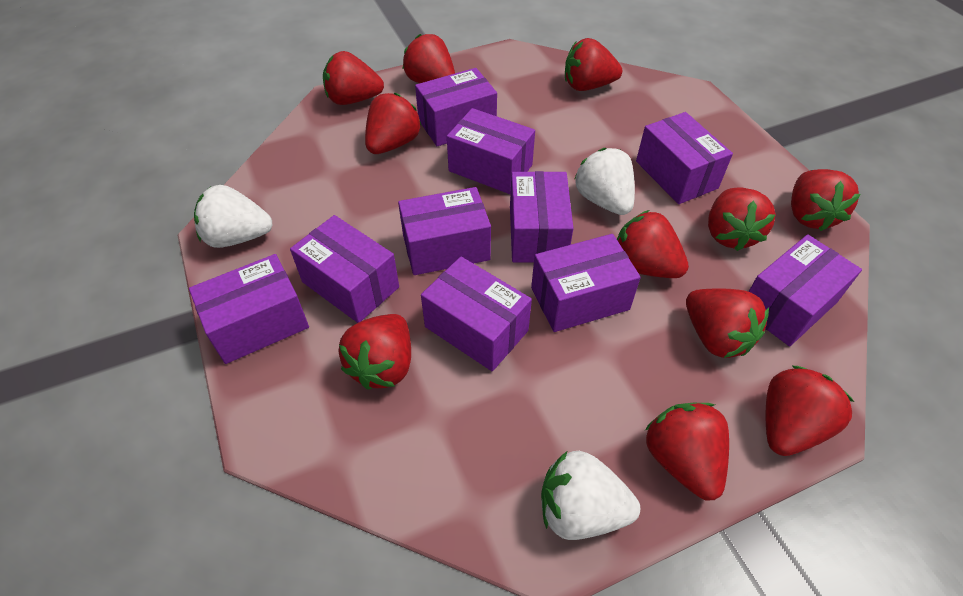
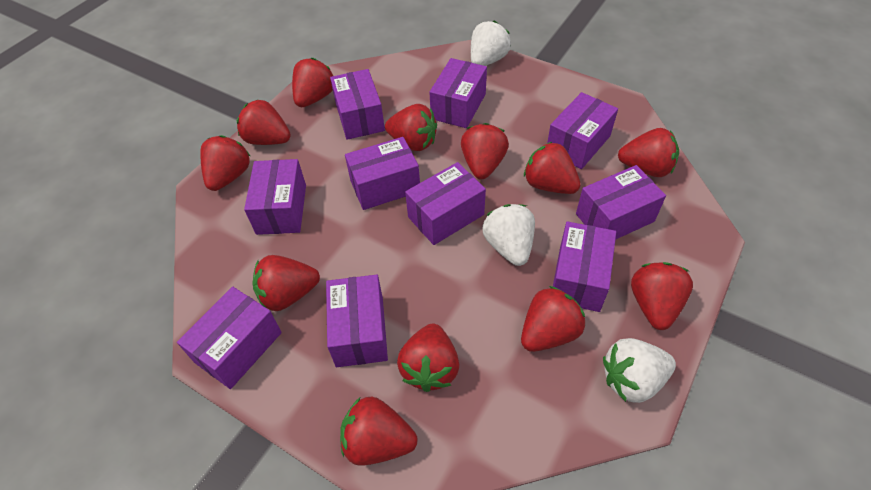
red strawberry: [323,51,384,105] [339,314,411,390] [365,93,422,154] [403,34,455,83] [565,38,622,91] [617,210,689,278] [645,403,729,501] [686,288,769,358] [708,187,776,251] [765,366,854,456] [791,169,861,231] = 11 -> [200,135,250,191] [237,100,291,145] [252,255,320,311] [292,58,333,107] [340,397,418,466] [385,104,437,151] [397,324,459,392] [461,123,509,179] [521,286,585,352] [524,142,581,194] [618,128,679,177] [631,262,693,330] = 12

